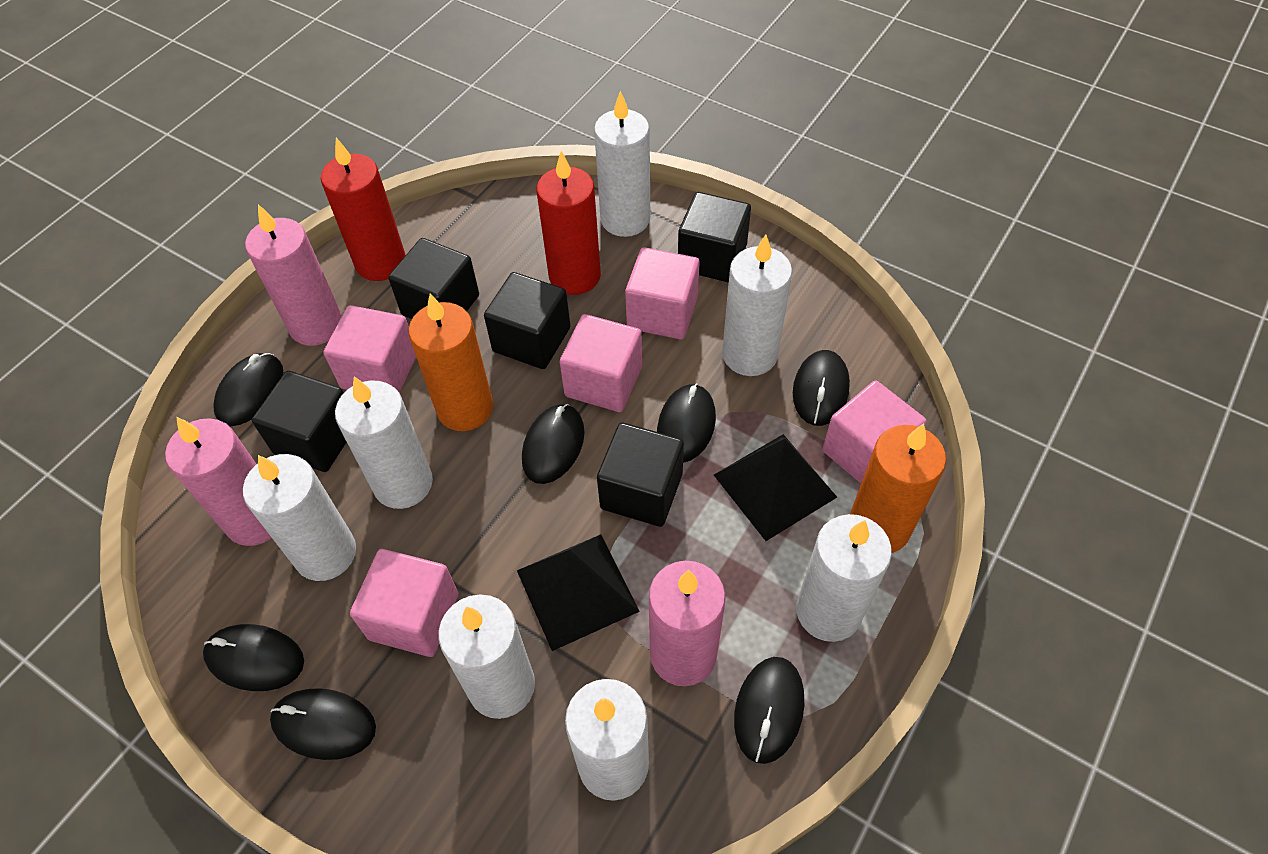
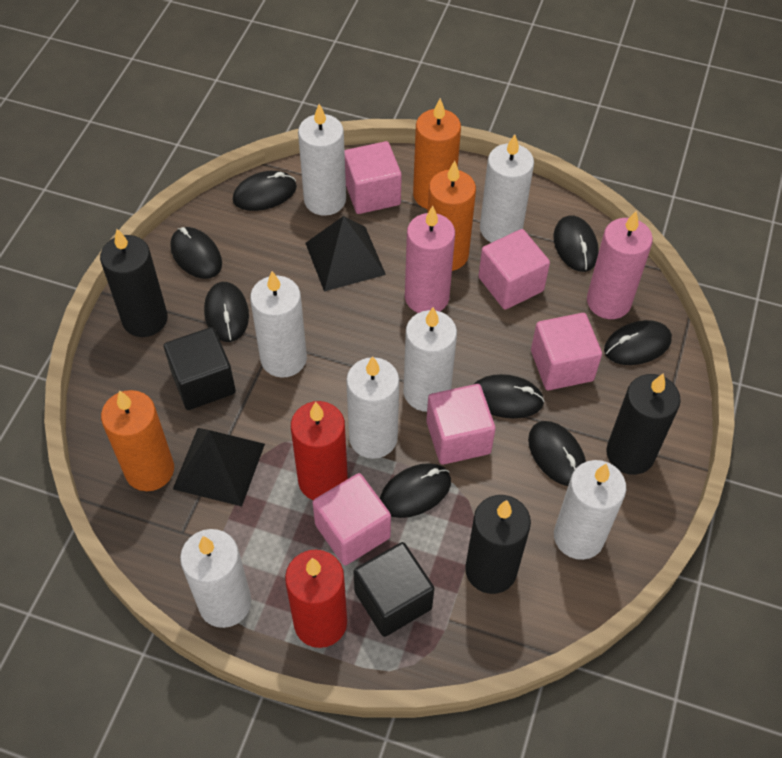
black candle: none = 0 -> [100,229,168,337] [465,495,531,594] [606,373,681,475] = 3
black cube: [252,371,347,472] [388,238,479,319] [484,272,570,369] [597,423,684,527] [678,192,751,283] = 5 -> [164,327,236,410] [353,542,434,637] = 2
black mouse: [203,624,304,691] [213,353,283,427] [270,688,376,760] [522,404,585,484] [657,383,716,463] [734,657,804,764] [793,350,850,426] = 7 -> [170,227,222,279] [204,282,249,342] [233,171,297,211] [380,463,451,518] [474,374,545,418] [528,421,586,486] [554,215,599,272] [604,320,672,365] = 8
orange candle: [408,294,493,431] [850,424,946,553] = 2 -> [101,390,174,491] [413,98,461,209] [427,161,476,271] = 3
pink candle: [165,417,272,546] [245,204,342,346] [649,561,726,686] = 3 -> [405,206,455,313] [587,211,653,319] = 2

